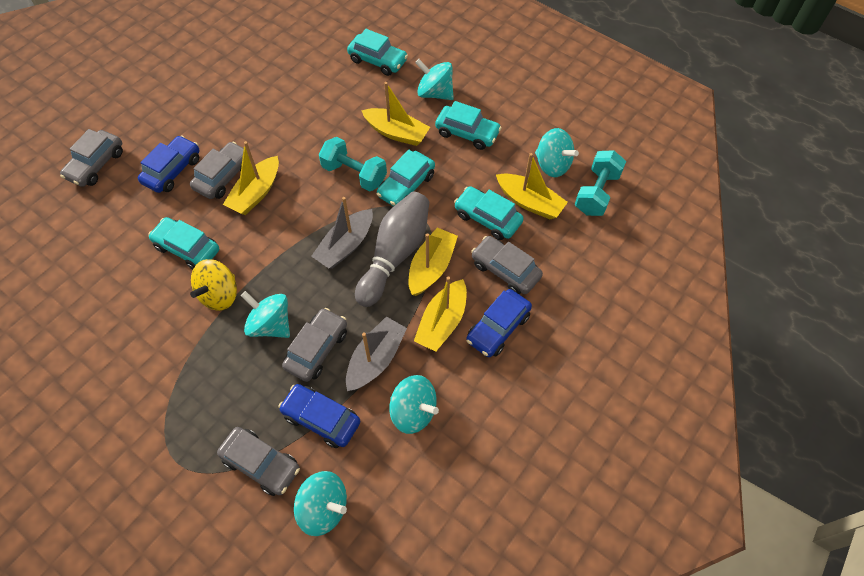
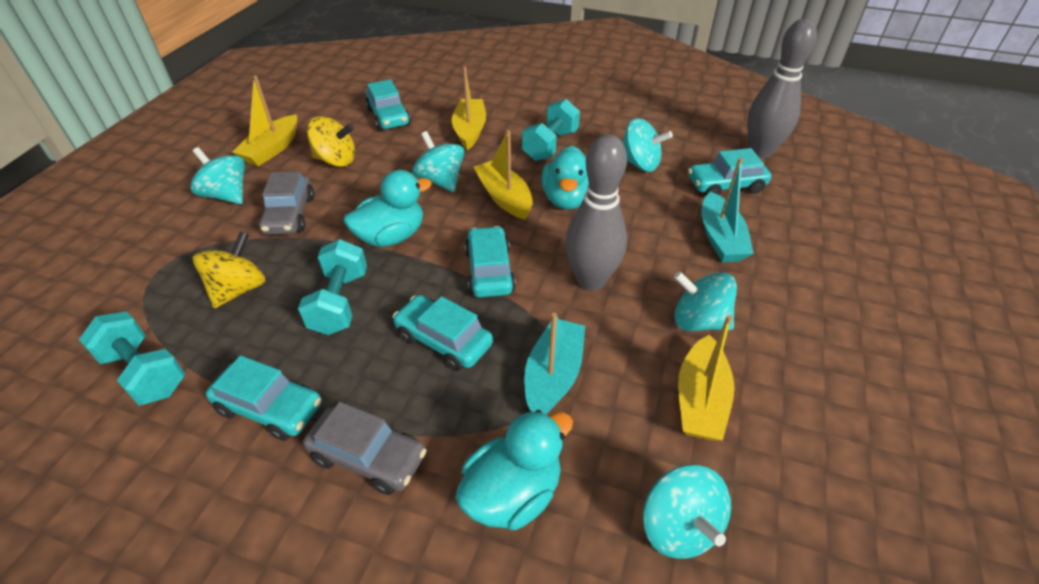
blue car: [138,136,199,193] [278,384,361,448] [466,289,532,357] = 3 -> none = 0
grey boat: [311,197,373,269] [346,316,407,391] = 2 -> none = 0
grey bowling pin: [355,192,429,307] = 1 -> [565,134,627,291] [747,19,817,158] = 2
grey car: [60,129,123,187] [190,142,244,199] [217,427,300,496] [282,308,347,382] [471,236,543,295] = 5 -> [259,172,314,235] [303,402,427,495] = 2
turquoise boat: none = 0 -> [524,313,585,414] [702,157,754,262] = 2
turquoise duck: none = 0 -> [344,170,432,247] [456,410,573,530] [541,146,589,210] = 3
turquoise dumbbell: [319,137,387,191] [575,150,626,216] = 2 -> [79,311,185,405] [298,239,367,335] [522,99,580,161] = 3
yellow boat: [223,141,279,215] [361,82,430,146] [408,228,458,296] [414,276,467,352] [496,153,568,219] = 5 -> [232,75,297,166] [452,66,486,150] [473,130,533,219] [678,315,735,441] = 4
yellow spinning top: [190,259,237,311] = 1 -> [193,232,265,308] [307,116,355,167] = 2

